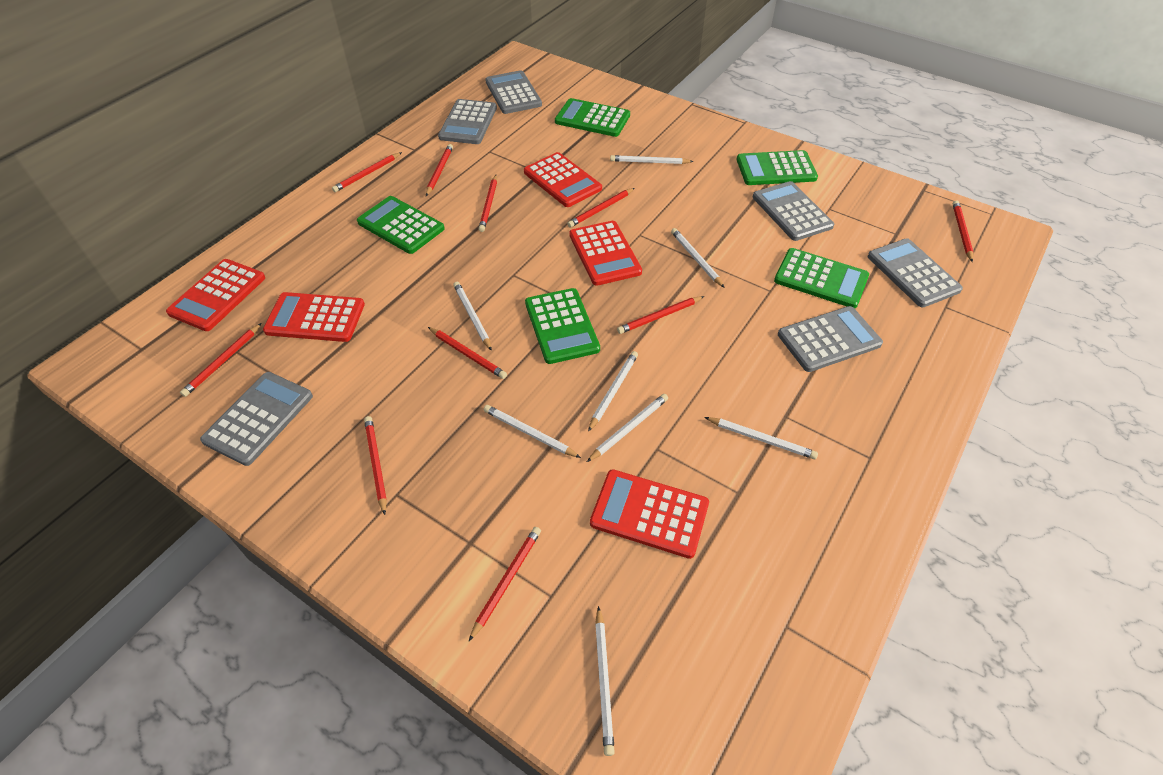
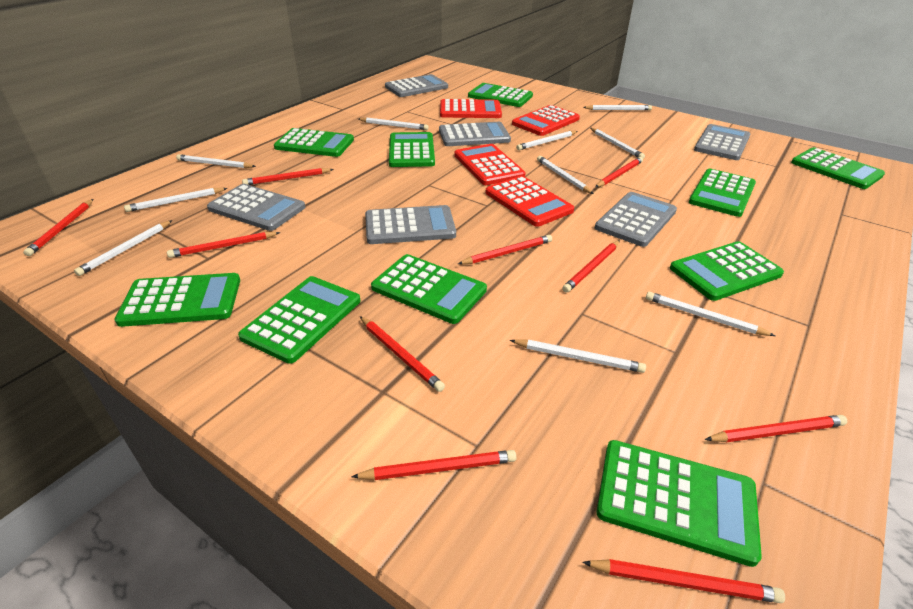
green calculator: [357,196,445,254] [525,288,600,364] [555,98,630,137] [736,150,818,185] [774,248,869,308] = 5 -> [114,273,240,327] [238,276,360,364] [274,128,354,157] [371,254,487,324] [389,132,435,167] [468,83,533,107] [597,440,762,567] [670,241,784,301] [689,169,756,217] [791,147,885,189] = 10
red calculator: [166,259,265,331] [263,292,365,342] [524,152,602,207] [569,221,642,286] [590,469,709,559] = 5 -> [440,99,502,118] [454,144,526,185] [485,176,574,227] [512,105,580,136] = 4
white pencil: [453,282,492,351] [484,405,581,458] [587,394,668,462] [588,351,638,432] [595,606,615,756] [610,155,694,164] [671,228,725,288] [704,417,818,460] = 8 -> [74,220,172,276] [124,188,227,212] [176,154,256,168] [358,118,429,130] [510,340,646,373] [516,131,578,150] [537,156,594,194] [583,105,652,110] [590,128,645,159] [646,292,775,336] = 10

